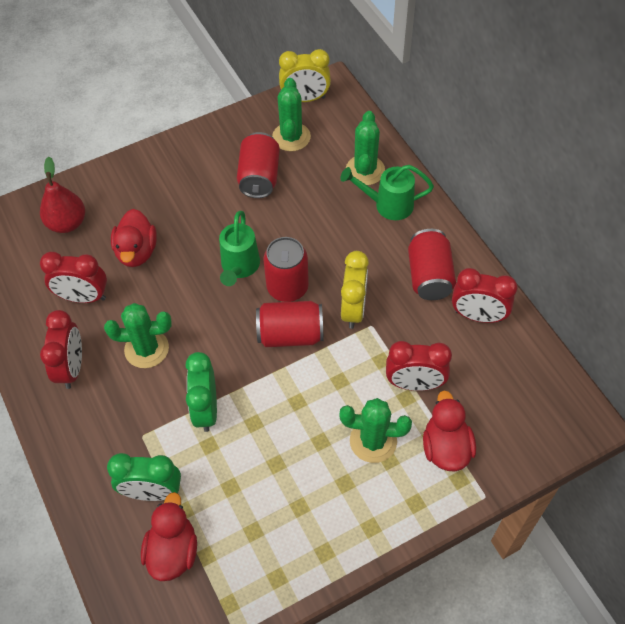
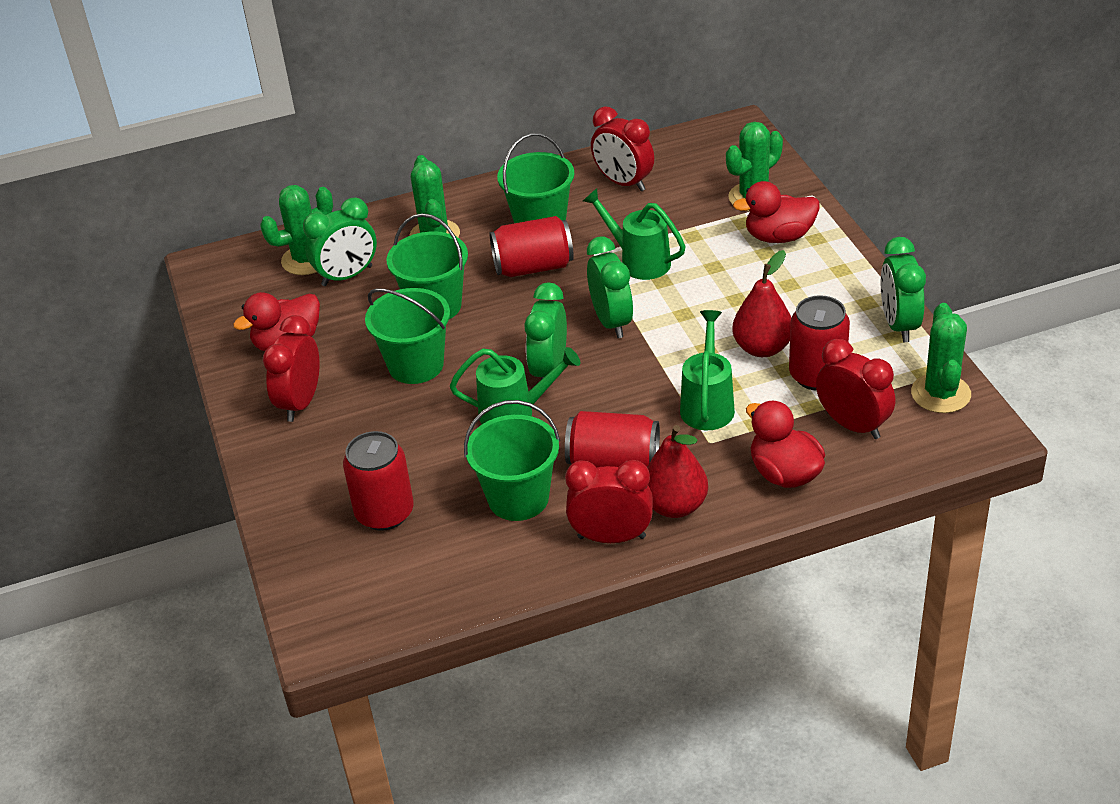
green bucket: none = 0 -> [365,288,450,384] [387,213,468,319] [464,400,560,521] [497,133,574,223] = 4
green clock: [107,453,181,501] [186,352,217,432] = 2 -> [303,197,377,286] [524,282,567,380] [587,236,633,338] [881,237,926,342] = 4
green watering can: [219,211,260,286] [340,165,434,220] = 2 -> [450,347,580,424] [583,188,686,280] [680,310,735,430] = 3
red pear: [40,157,85,233] = 1 -> [647,425,708,518] [732,250,791,357] = 2
yellow clock: [279,49,331,102] [341,251,369,329] = 2 -> none = 0

